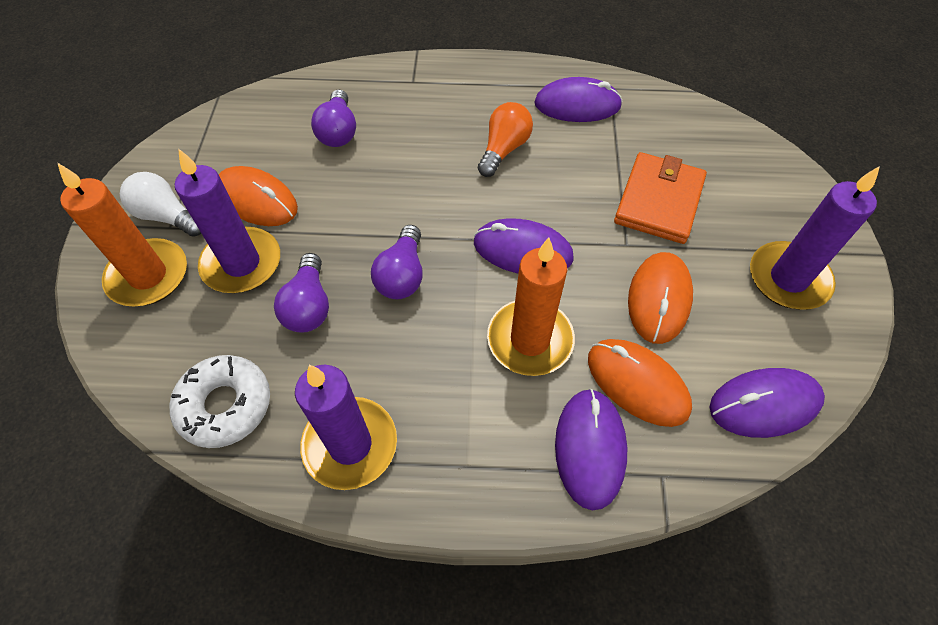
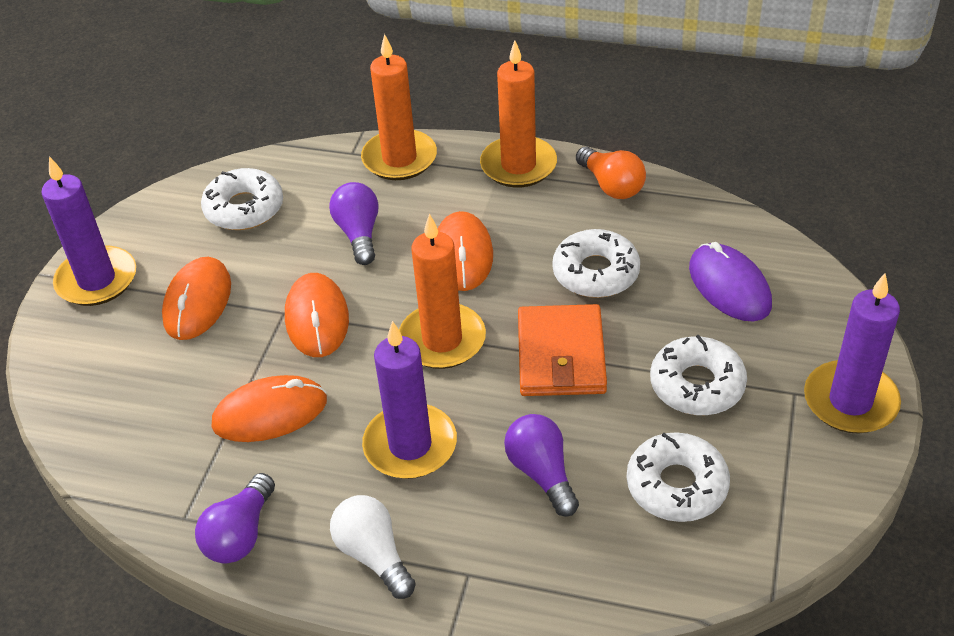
orange candle: [58,163,187,307] [487,238,575,376] = 2 -> [361,34,437,180] [399,214,486,369] [480,40,557,188] = 3
orange mouse: [219,166,298,226] [588,339,692,427] [628,252,693,344] = 3 -> [162,257,231,340] [212,375,327,442] [285,273,349,357] [438,211,493,291] = 4
purple mouse: [474,218,574,274] [534,77,623,122] [555,389,627,510] [710,368,825,438] = 4 -> [689,242,772,321] = 1
white donut: [169,355,270,448] = 1 -> [201,168,283,230] [552,229,640,298] [627,432,730,522] [650,335,747,415] = 4

